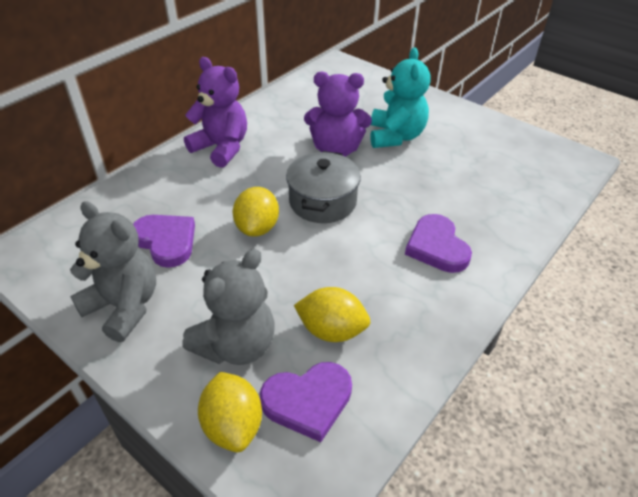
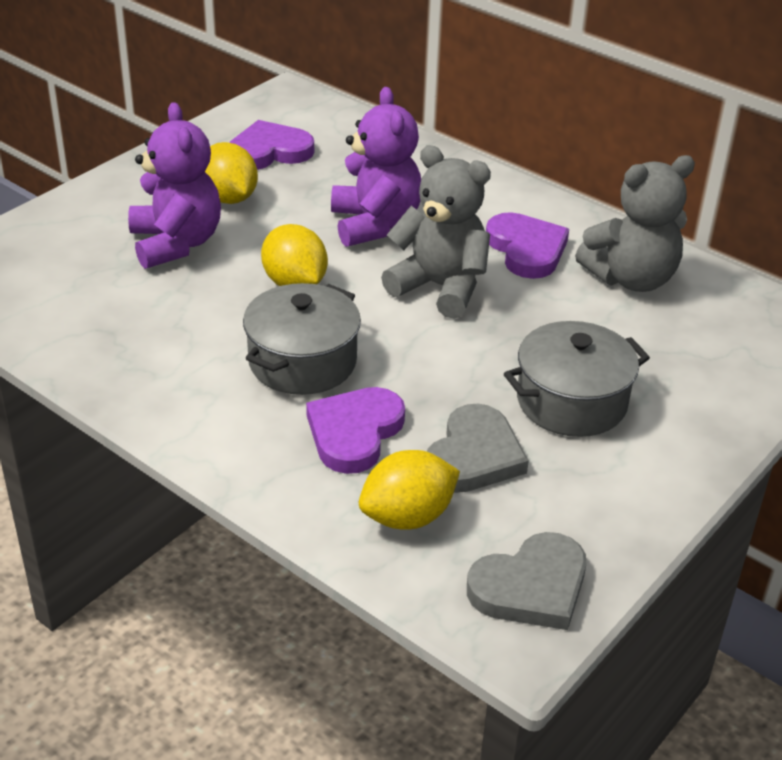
grey heart: none = 0 -> [427,404,529,493] [467,532,586,630] = 2
grey pot: [286,151,361,223] = 1 -> [243,283,361,395] [504,321,650,437] = 2
turquoise teddy bear: [370,47,431,148] = 1 -> none = 0

